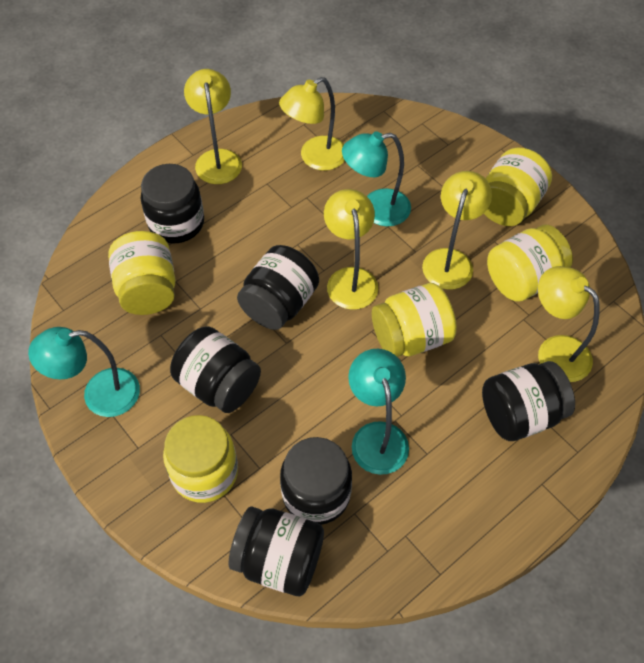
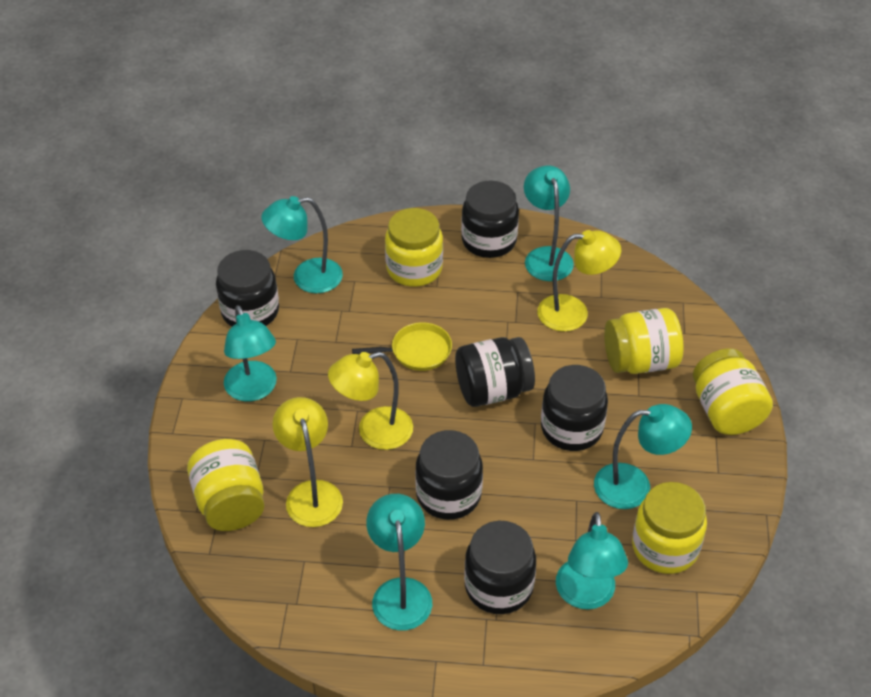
turquoise lamp: [28,327,140,417] [342,131,411,226] [348,349,409,475] = 3 -> [224,305,277,402] [261,196,343,293] [366,494,432,631] [524,165,574,281] [556,512,628,610] [594,404,692,509] = 6
yellow lamp: [184,69,242,184] [279,77,345,171] [324,189,378,310] [422,171,492,290] [538,266,600,382] = 5 -> [272,397,343,527] [328,352,413,450] [537,230,621,332] = 3
yellow pan: none = 0 -> [352,322,452,371] = 1

